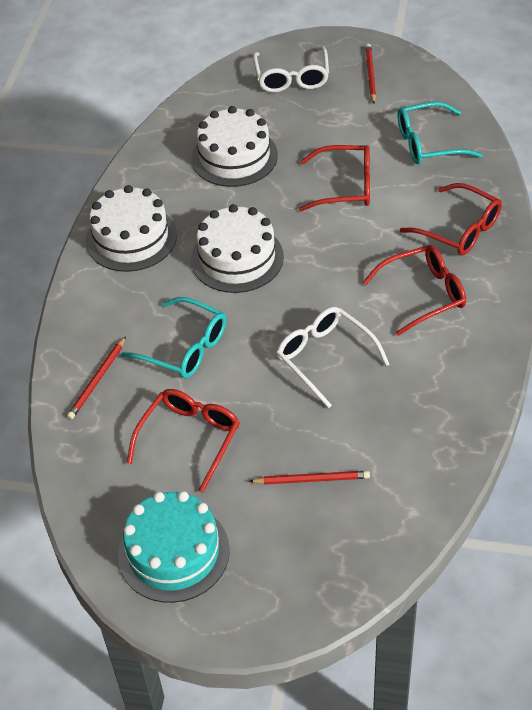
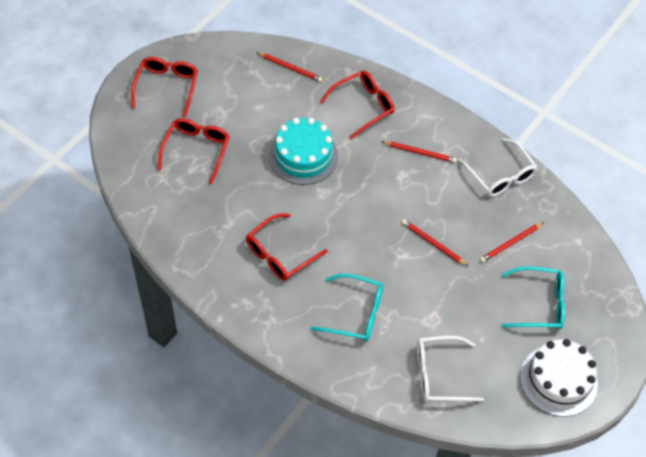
red pencil: [67,336,126,419] [249,471,370,485] [365,44,376,104] = 3 -> [257,52,322,82] [381,141,457,163] [402,219,468,266] [480,222,544,262] = 4
white cake: [86,185,177,272] [191,106,278,187] [191,204,284,293] = 3 -> [520,339,598,417] = 1

